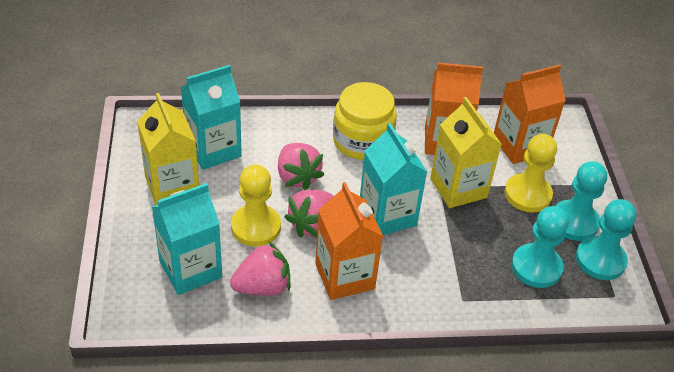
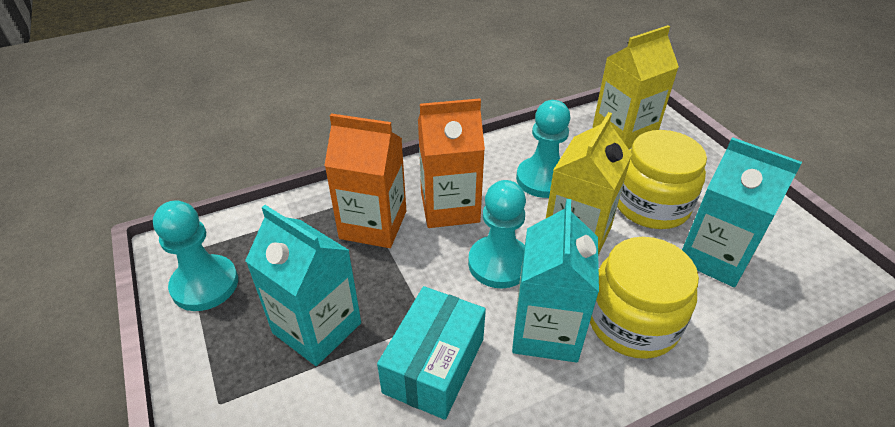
orange carton: [315,182,383,300] [425,62,483,155] [494,64,566,164] = 3 -> [324,113,406,248] [418,98,485,228] = 2
pink strawberry: [230,241,290,296] [278,143,324,190] [285,190,334,238] = 3 -> none = 0
turquoise box: none = 0 -> [377,286,486,420] = 1
yellow jar: [333,82,397,160] = 1 -> [590,237,699,359] [617,130,707,229] = 2
yellow pawn: [231,164,281,247] [505,134,557,213] = 2 -> none = 0

